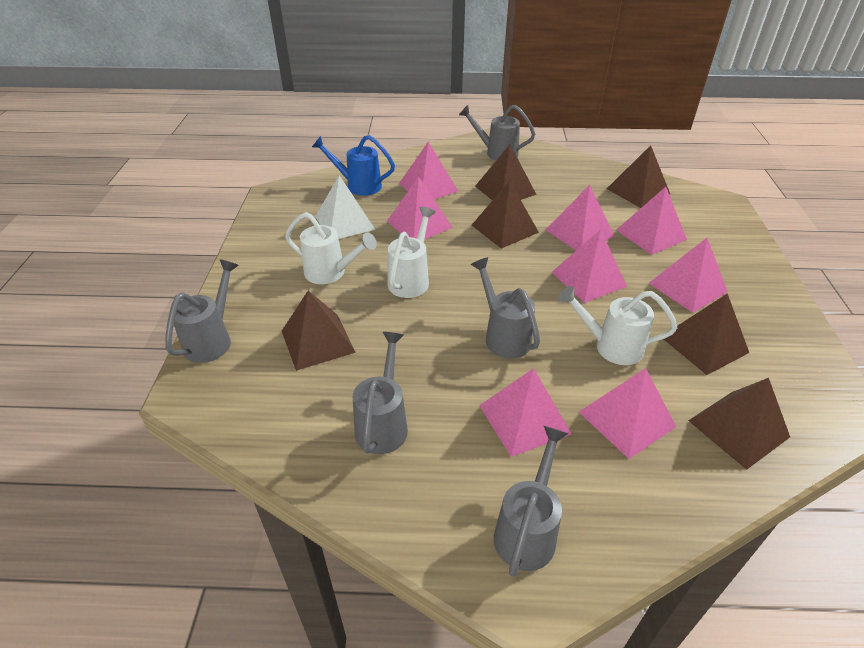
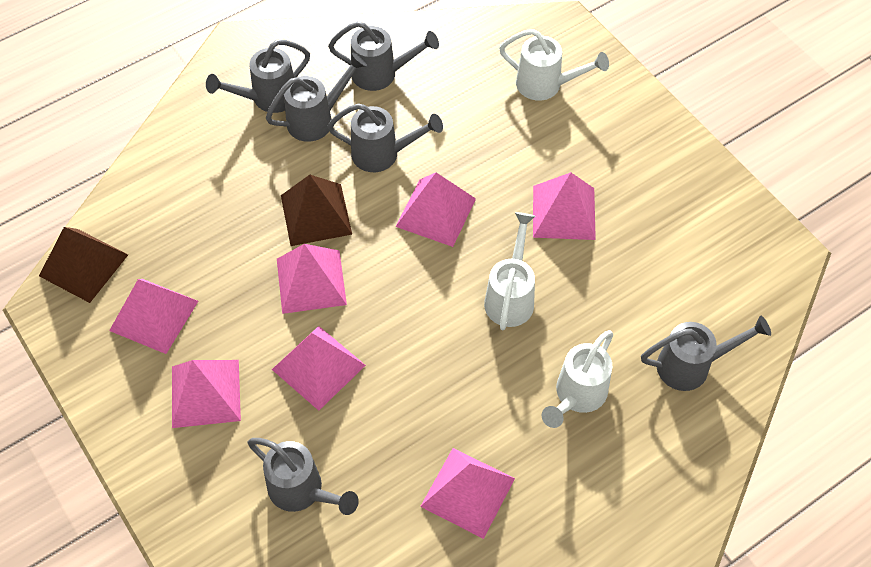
blue watering can: [312,135,395,196] = 1 -> none = 0
brown pyramid: [282,290,356,371] [472,181,539,249] [475,145,537,201] [607,145,670,208] [664,293,749,375] [688,378,790,470] = 6 -> [39,227,128,303] [281,175,352,246] = 2
grey watering can: [165,259,239,363] [353,332,408,454] [459,105,535,161] [471,257,540,359] [494,426,568,577] = 5 -> [206,40,310,113] [247,438,359,515] [266,53,367,142] [327,103,443,172] [328,21,439,91] [641,316,771,391] = 6
pink pyramid: [387,177,453,239] [399,141,459,199] [479,368,572,457] [546,185,614,250] [552,229,627,303] [579,368,676,459] [616,187,687,255] [649,238,728,313] = 8 -> [109,279,198,354] [172,360,241,428] [272,326,366,411] [277,244,347,314] [395,173,476,247] [420,448,515,539] [533,172,596,240] = 7
white pyramid: [315,175,376,239] = 1 -> none = 0

